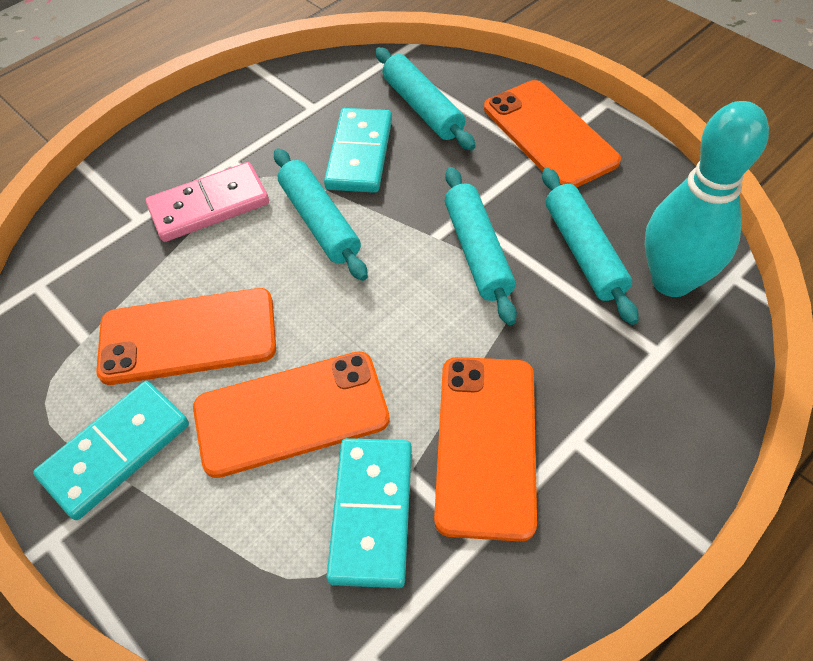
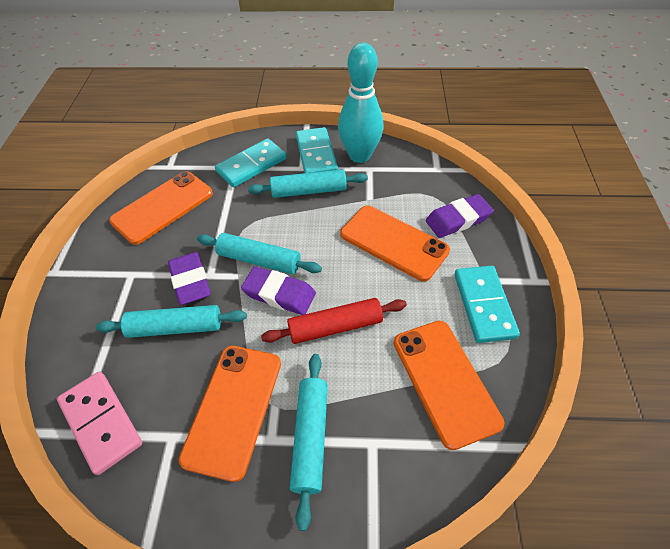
purple eraser: none = 0 -> [168,252,211,305] [241,266,316,315] [426,194,494,238] = 3
red rolling pin: none = 0 -> [261,298,407,344] = 1

